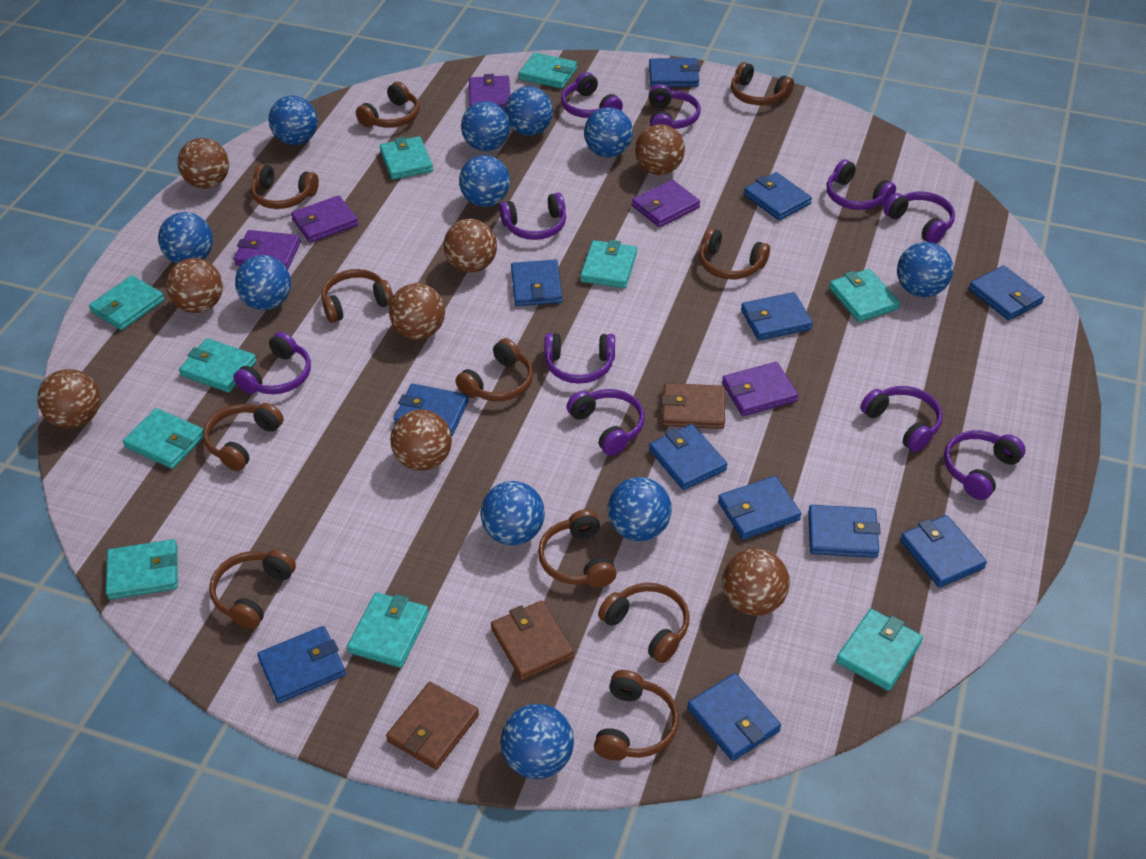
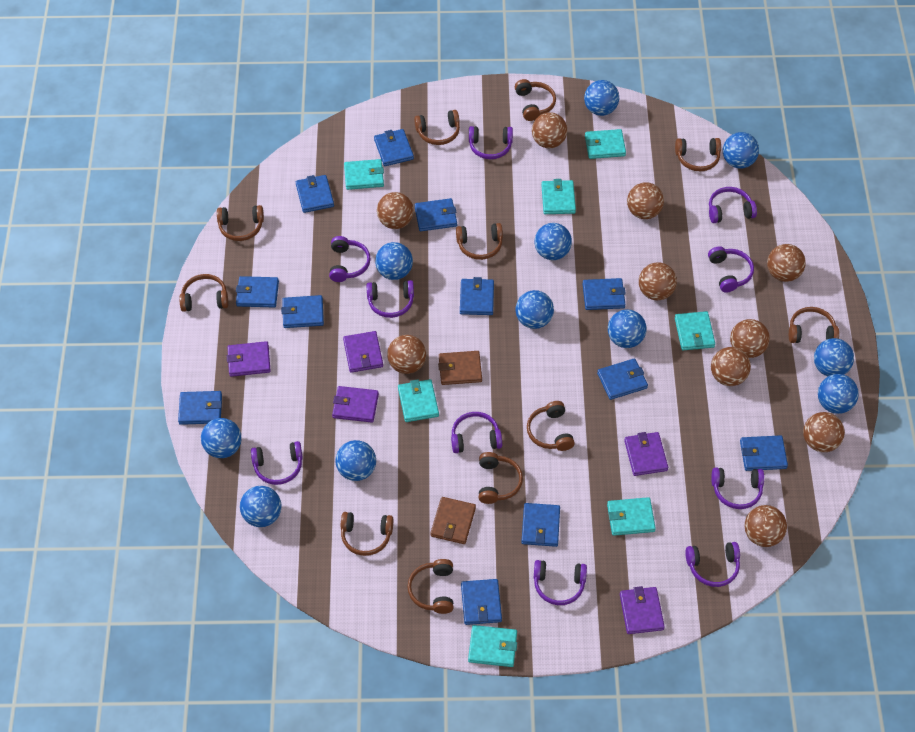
brown ball: [37,369,100,428] [166,258,223,313] [178,138,229,189] [389,283,445,339] [390,409,452,471] [444,219,497,273] [635,124,685,175] [722,548,790,616] = 8 -> [377,192,414,229] [387,335,426,374] [532,112,567,148] [627,182,664,219] [639,262,677,300] [711,347,751,386] [730,319,770,358] [744,505,787,547] [767,244,806,282] [803,412,845,452] = 10
brown wallet: [386,682,479,770] [491,601,574,680] [661,383,725,429] = 3 -> [430,497,476,544] [438,351,482,385] = 2
turquoise wallet: [89,275,165,330] [106,539,178,600] [123,408,204,469] [179,338,257,392] [347,592,429,668] [380,136,433,180] [519,53,577,89] [580,240,637,288] [829,269,900,322] [836,609,923,691] = 10 -> [344,159,384,190] [398,379,439,422] [468,625,517,667] [541,179,576,214] [585,129,626,159] [607,497,656,536] [675,311,715,350] = 7

